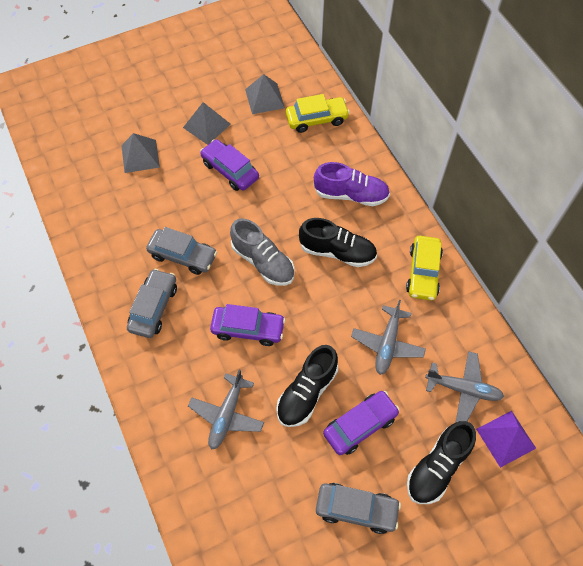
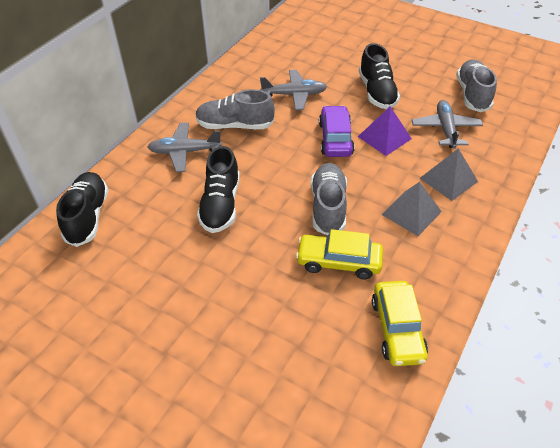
grey car: [127,269,177,338] [146,227,217,275] [316,483,401,534] = 3 -> none = 0
grey pyramid: [121,133,160,173] [183,102,231,145] [245,74,285,114] = 3 -> [381,182,442,236] [420,148,478,201] = 2
grey shoe: [230,218,295,286] = 1 -> [195,89,275,129] [311,163,347,235] [456,59,497,112] = 3
purple car: [200,139,259,191] [210,304,286,346] [323,391,400,455] = 3 -> [319,106,355,157] = 1
purple shoe: [314,162,390,206] = 1 -> none = 0

